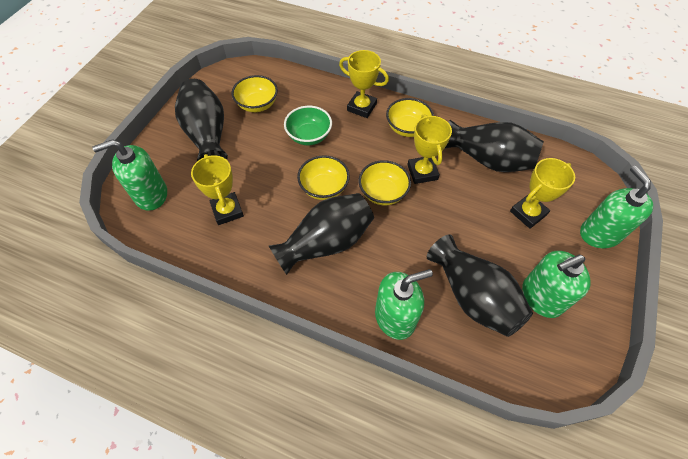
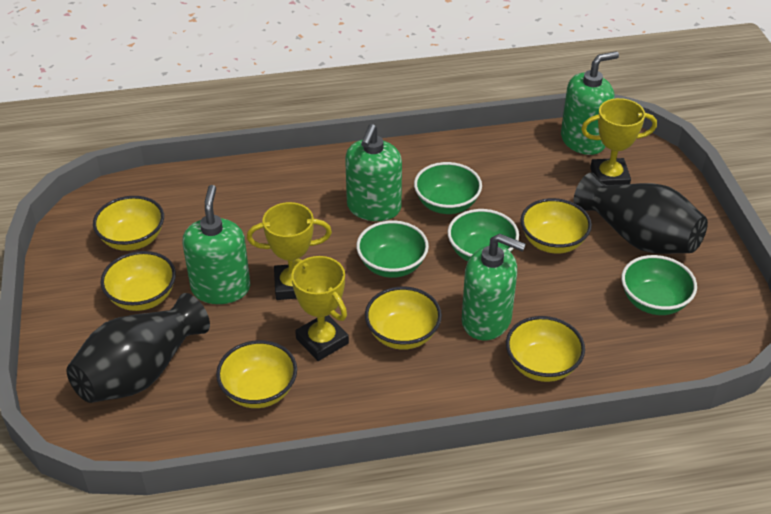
black vase: [175,79,228,161] [269,193,374,275] [427,234,533,337] [444,120,544,172] = 4 -> [67,293,210,403] [573,173,708,254] = 2
green bowl: [284,106,332,145] = 1 -> [356,220,429,278] [414,162,482,214] [447,209,519,261] [621,255,697,315] = 4
yellow bowl: [231,75,278,112] [297,155,350,200] [359,160,411,205] [386,98,434,137] = 4 -> [93,196,164,251] [100,251,176,311] [216,340,297,408] [365,286,442,350] [506,316,585,382] [521,198,592,253] = 6
yellow trophy: [191,154,244,225] [339,50,389,118] [407,114,452,184] [510,158,575,229] = 4 -> [247,202,332,300] [291,256,349,361] [581,98,657,185] = 3

